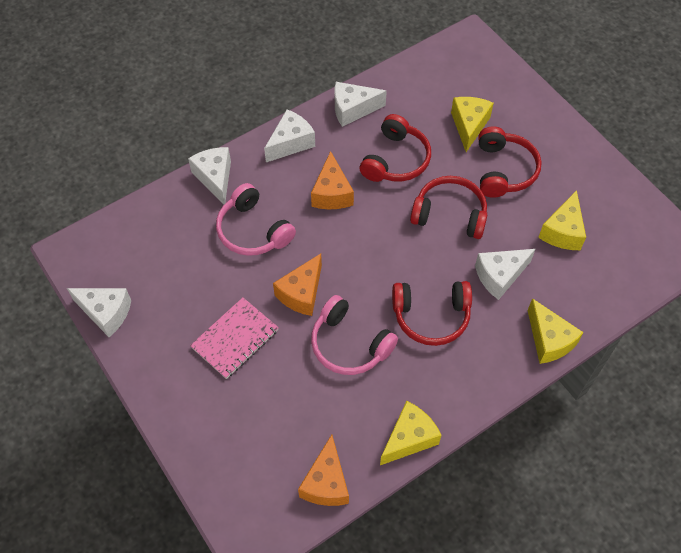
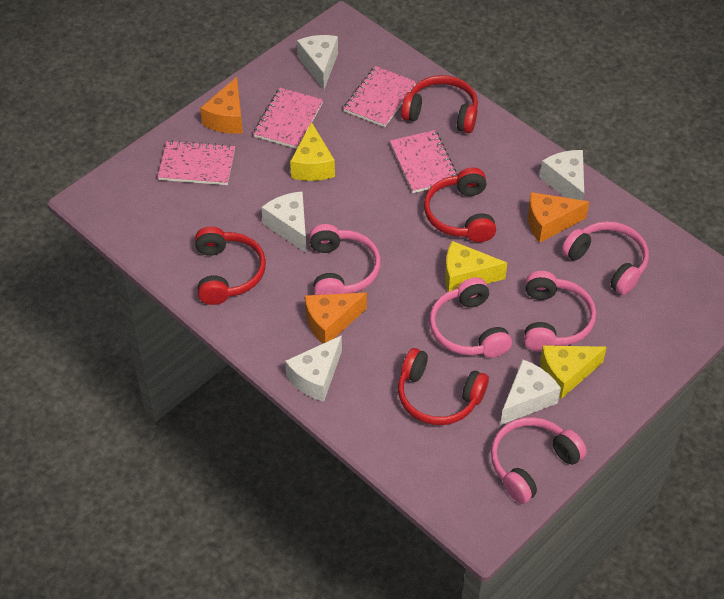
pink headphones: [216,183,296,256] [311,295,398,375] = 2 -> [309,224,381,295] [429,277,512,357] [491,417,587,504] [524,271,596,352] [562,221,649,295] = 5
pink notebook: [190,297,279,379] = 1 -> [158,140,235,185] [253,88,323,149] [343,66,416,127] [390,130,458,193] = 4
yellow cheese: [380,401,442,465] [451,97,494,152] [528,298,584,364] [538,190,586,250] = 4 -> [290,122,335,181] [445,241,507,292] [540,345,607,399] = 3

